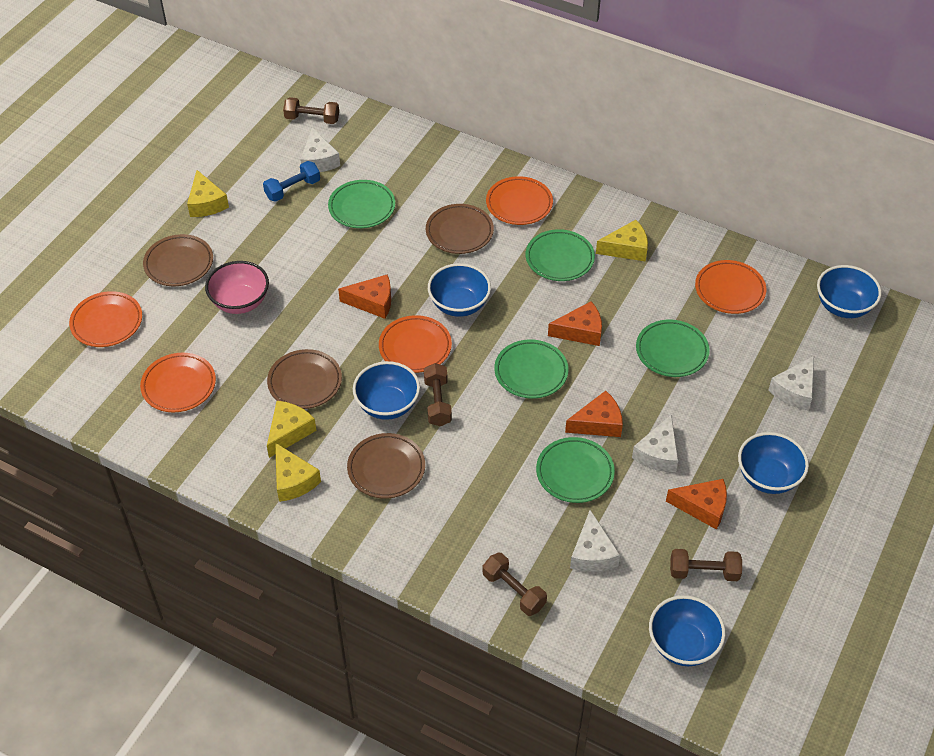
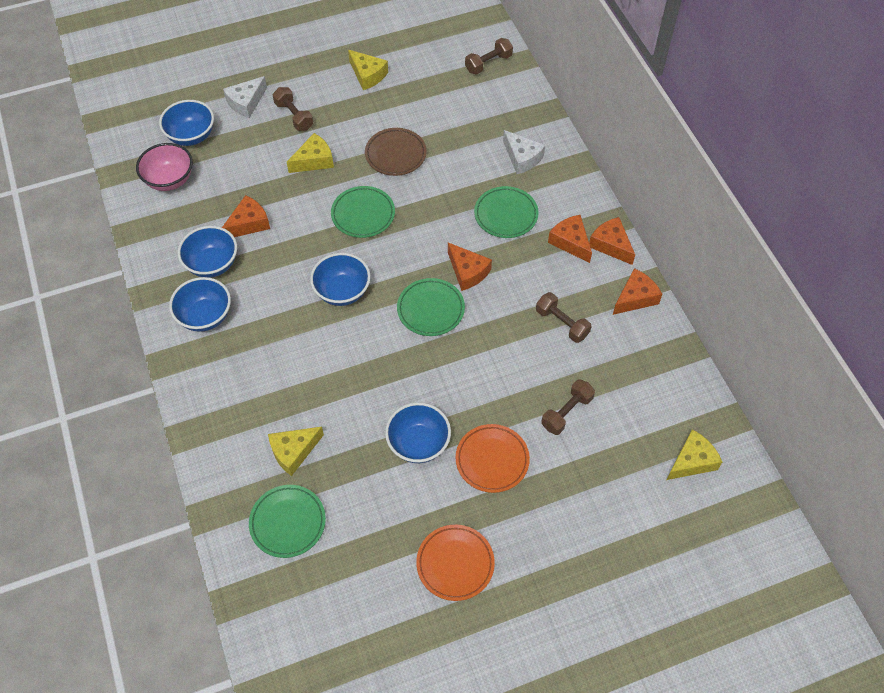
blue dumbbell: [263,161,320,202] = 1 -> none = 0
brown plate: [143,234,213,286] [267,349,342,409] [347,433,425,499] [426,204,494,254] = 4 -> [365,128,427,176] = 1
green plate: [328,180,395,228] [494,340,569,398] [526,229,595,281] [536,437,615,503] [636,320,710,377] = 5 -> [249,485,326,558] [331,186,395,238] [397,278,465,336] [474,186,539,238] = 4
orange cheese: [338,274,391,319] [548,301,602,346] [565,391,623,437] [666,479,727,530] = 4 -> [222,195,270,237] [448,243,492,291] [548,215,592,263] [589,217,635,265] [613,268,662,315] = 5
orange plate: [69,291,142,347] [140,353,216,412] [379,315,452,373] [486,176,553,225] [695,260,767,314] = 5 -> [416,525,495,601] [455,424,530,493] = 2
white cheese: [300,128,340,172] [570,510,620,572] [632,415,678,473] [768,356,814,410] = 4 -> [223,76,267,118] [503,130,545,174] = 2

